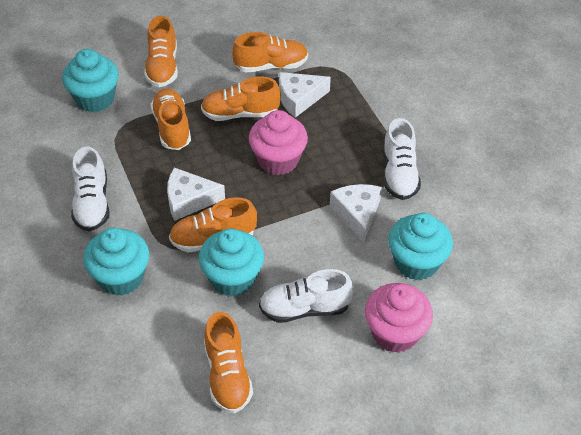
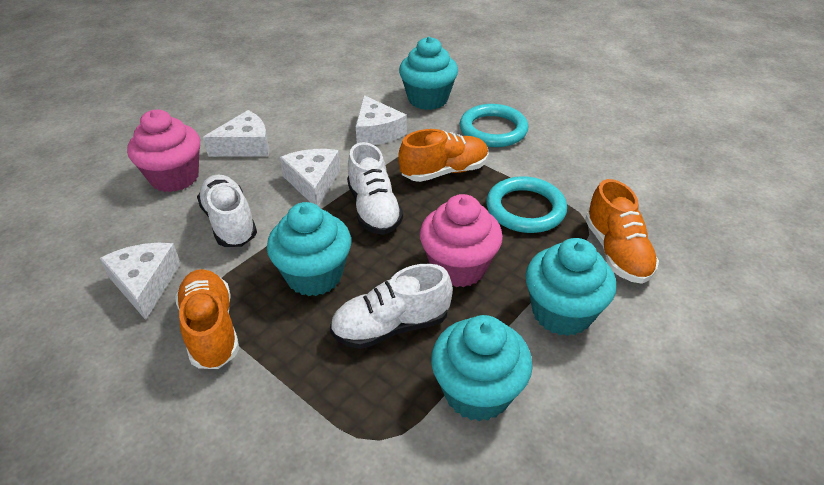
orange shoe: [144,16,178,87] [151,88,191,150] [169,197,257,253] [201,76,281,121] [204,312,253,414] [232,32,308,72] = 6 -> [175,269,239,369] [398,129,489,182] [585,179,659,284] = 3
turquoise ring: none = 0 -> [460,104,528,147] [486,176,567,233] = 2
white cheese: [167,168,225,221] [279,72,331,118] [330,184,382,242] = 3 -> [100,243,181,320] [203,110,269,157] [280,149,341,206] [356,95,407,145] = 4

